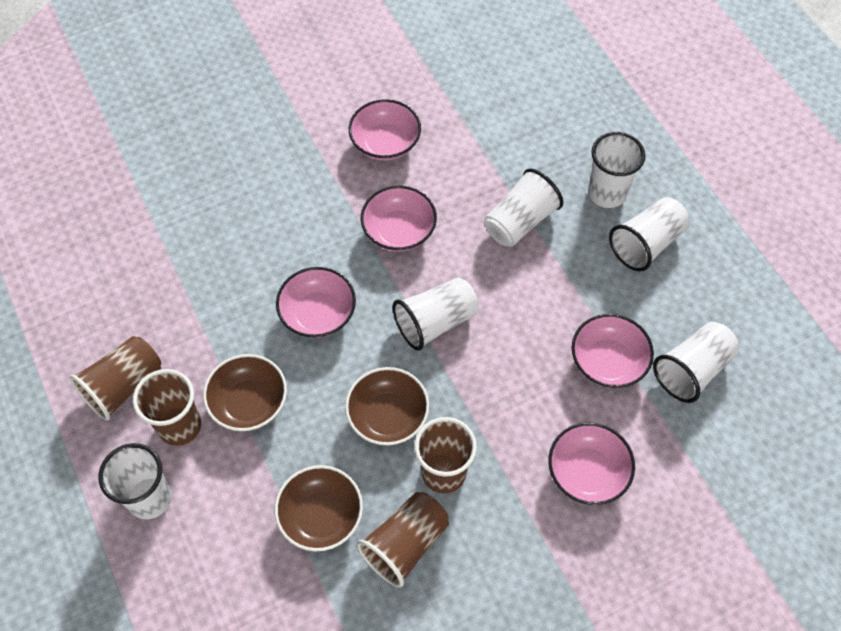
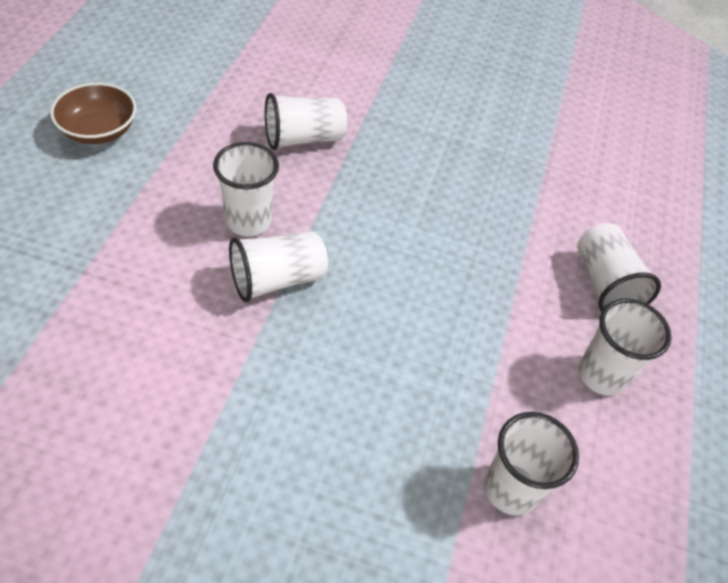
brown bowl: [203,354,287,431] [275,465,363,551] [345,367,429,445] = 3 -> [50,83,136,144] = 1
brown cup: [70,336,161,421] [133,369,201,446] [357,492,449,587] [414,417,477,493] = 4 -> none = 0
pink bowl: [276,267,356,338] [349,99,421,161] [361,186,437,252] [548,422,635,505] [572,314,654,388] = 5 -> none = 0

